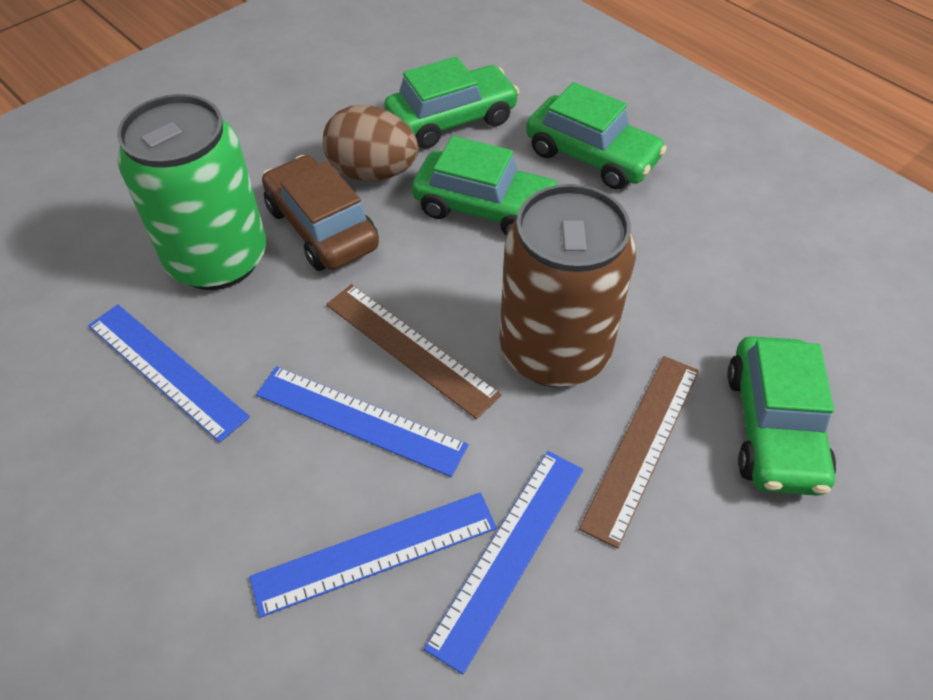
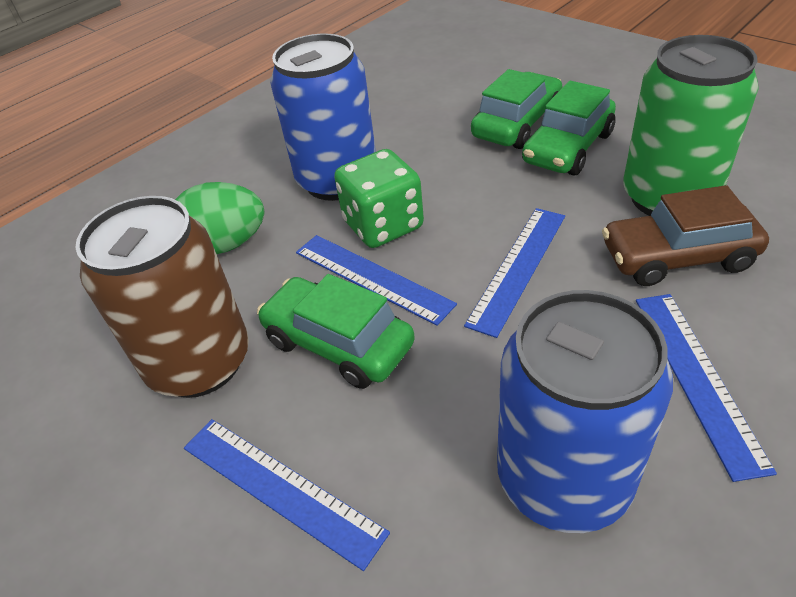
blue can: none = 0 -> [270,34,376,201] [497,290,673,533] = 2
brown egg: [323,105,419,181] = 1 -> none = 0
brown ruler: [326,284,501,419] [579,356,699,549] = 2 -> none = 0
green car: [384,56,520,149] [412,136,558,235] [526,82,667,190] [727,336,836,496] = 4 -> [257,274,415,389] [471,69,562,149] [522,81,616,175] = 3
green dice: none = 0 -> [334,149,424,248] = 1
green egg: none = 0 -> [175,182,265,254] = 1

